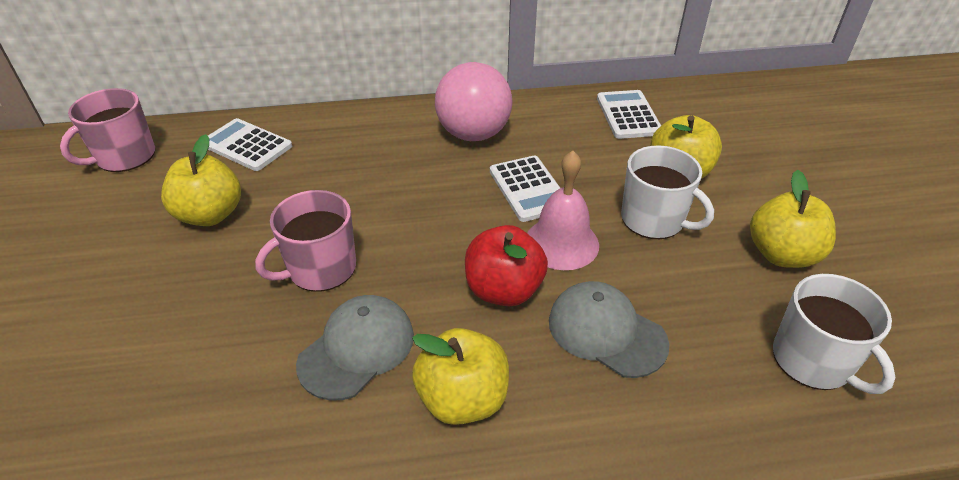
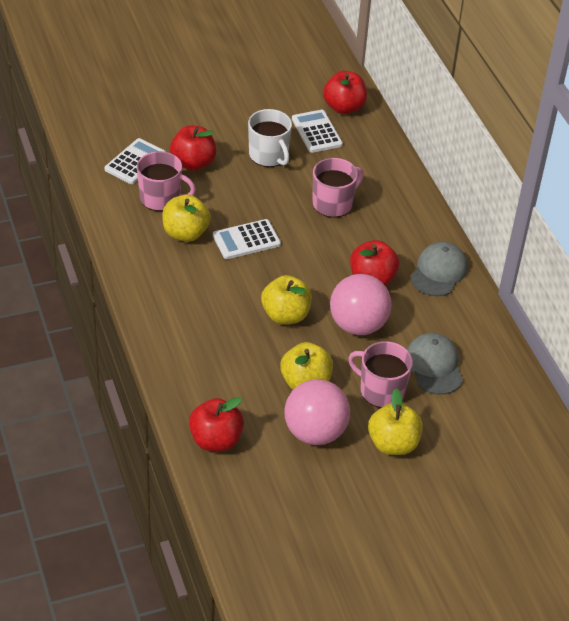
pink ball: [435,62,512,141] = 1 -> [285,379,350,445] [330,274,391,335] = 2
pink bell: [527,151,599,270] = 1 -> none = 0
pink mug: [60,88,155,172] [255,190,356,292] = 2 -> [137,151,196,211] [313,158,364,218] [348,341,413,408] = 3
red apple: [465,225,548,306] = 1 -> [170,126,216,171] [189,397,244,451] [323,71,367,114] [350,240,400,286] = 4
white mug: [621,145,714,239] [773,274,895,394] = 2 -> [248,109,292,167] = 1

